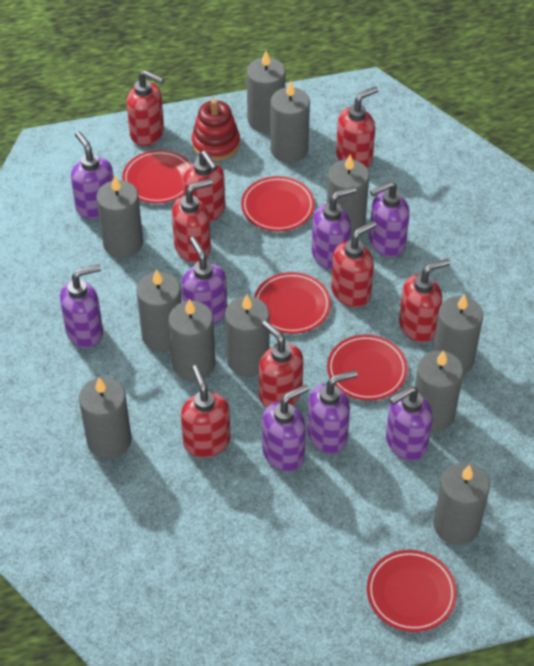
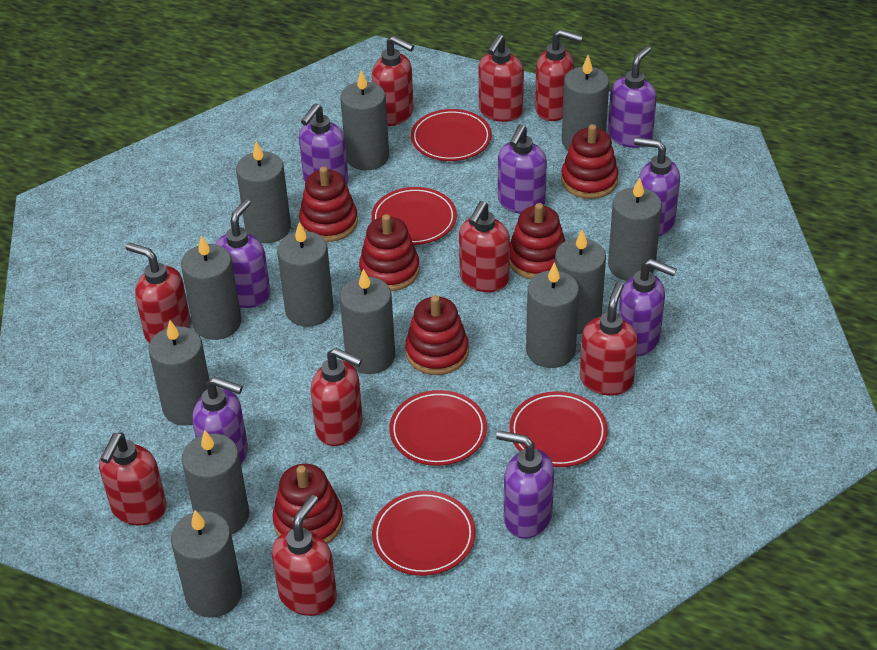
grey candle: [79,377,131,459] [96,176,143,258] [136,269,182,352] [168,299,215,381] [225,294,270,376] [247,51,285,133] [270,81,310,163] [327,154,370,236] [415,350,463,432] [432,294,483,374] [433,462,490,545] = 11 -> [149,320,209,426] [171,510,242,618] [181,235,242,340] [181,430,249,535] [236,141,291,243] [277,223,334,327] [340,71,389,170] [340,269,395,374] [526,262,579,368] [555,230,606,334] [562,55,609,150] [608,177,662,281] = 12
red soap dispenser: [127,70,164,146] [172,179,213,263] [181,365,230,458] [183,150,225,222] [259,320,303,408] [331,221,376,307] [336,86,378,168] [399,259,450,343] = 8 -> [99,432,167,525] [126,243,191,343] [271,495,337,616] [311,348,363,446] [372,36,414,126] [459,201,510,292] [479,34,524,122] [535,29,583,121] [580,281,638,395] = 9
red stacking toy: [192,99,240,161] = 1 -> [272,464,343,544] [299,166,358,242] [359,214,420,291] [405,295,469,375] [510,203,565,279] [561,124,619,199] = 6

